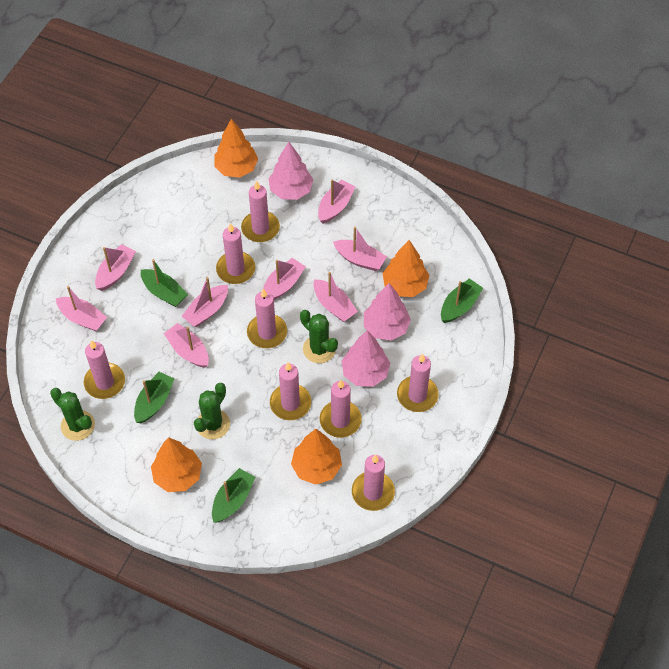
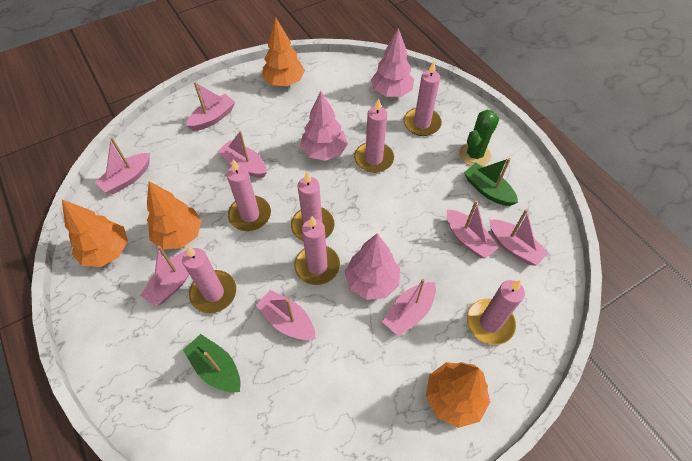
green boat: [134,372,174,423] [141,259,188,307] [212,468,255,522] [441,278,483,323] = 4 -> [183,334,241,392] [464,158,518,206] = 2
green cactus: [50,388,95,441] [194,383,230,440] [300,310,338,363] = 3 -> [459,110,499,166] = 1
pink candle: [84,340,125,399] [216,223,255,284] [241,181,280,242] [247,289,287,348] [270,363,311,420] [320,380,362,438] [352,455,395,511] [397,354,439,412] = 8 -> [182,246,236,313] [227,159,271,231] [291,172,334,241] [294,216,340,285] [354,98,394,173] [404,61,442,136] [467,280,525,345] = 7

